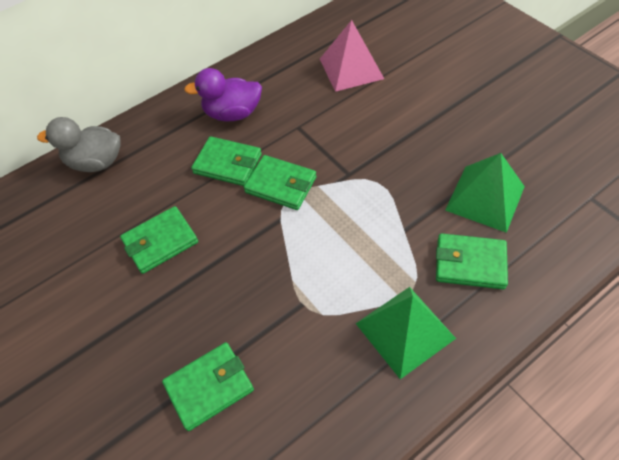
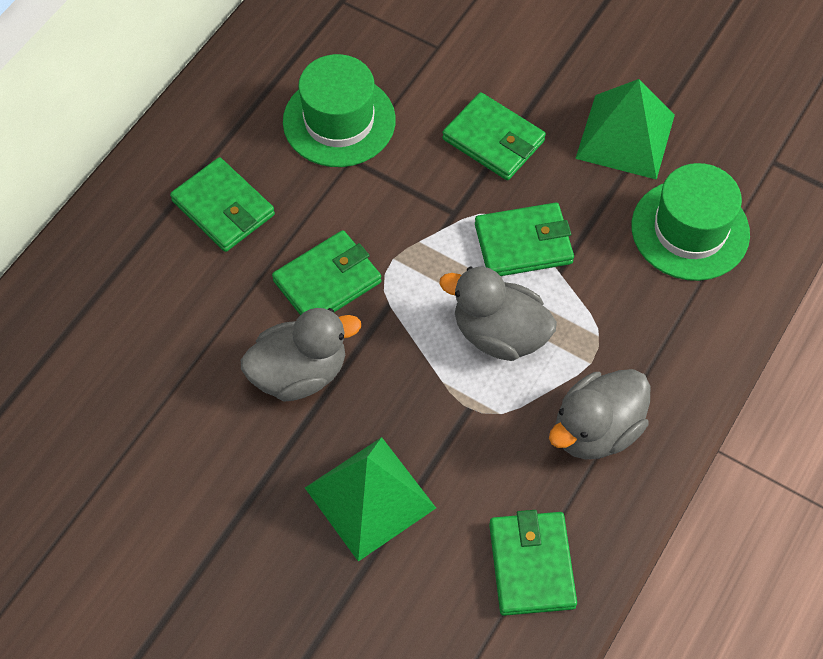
green hat: none = 0 -> [283,54,396,167] [631,163,750,281] = 2
grey duck: [37,117,121,172] = 1 -> [241,308,361,402] [439,267,557,361] [549,369,650,459] = 3
pink pyramid: [320,20,384,92] = 1 -> none = 0
purple duck: [184,68,262,122] = 1 -> none = 0

